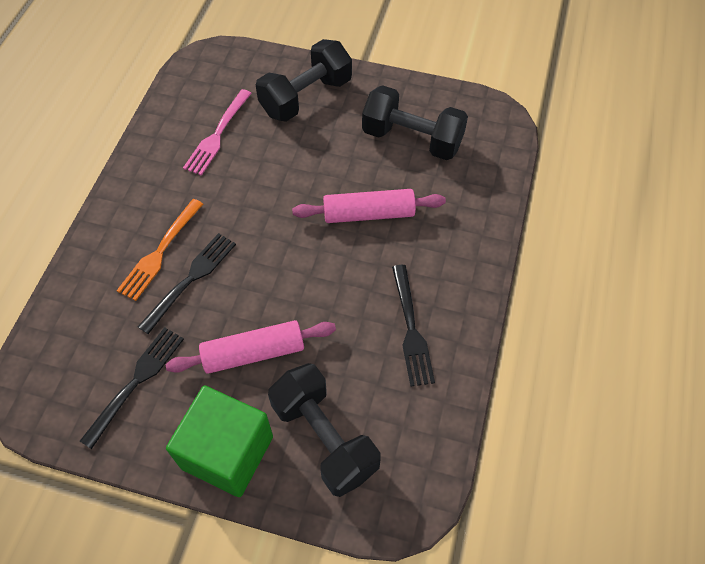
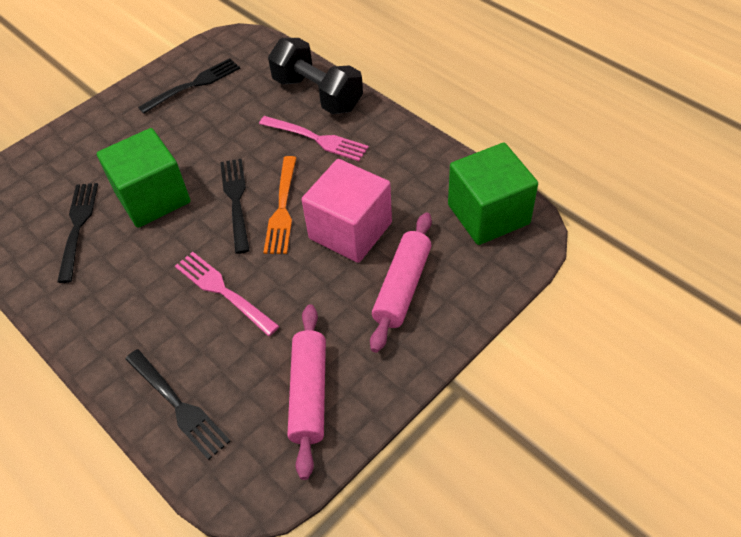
black dumbbell: [256,39,352,122] [268,363,380,497] [362,85,468,160] = 3 -> [268,38,363,114] = 1
black fork: [80,327,184,449] [138,233,236,334] [392,265,435,387] = 3 -> [57,183,98,283] [125,349,230,460] [138,58,240,114] [220,159,250,254] = 4
green cube: [166,386,273,497] = 1 -> [97,128,190,228] [448,143,538,245] = 2
pink cube: none = 0 -> [302,159,392,263] = 1
pink fork: [183,89,252,176] = 1 -> [175,252,279,336] [259,116,369,161] = 2

